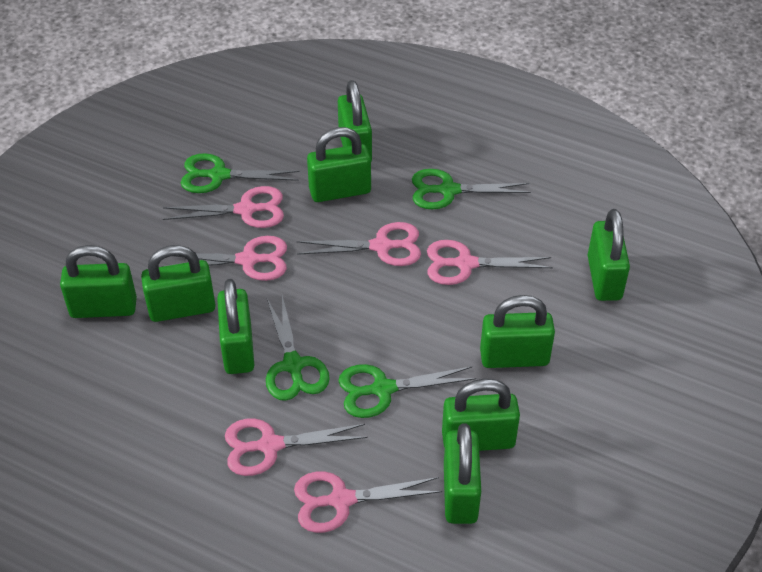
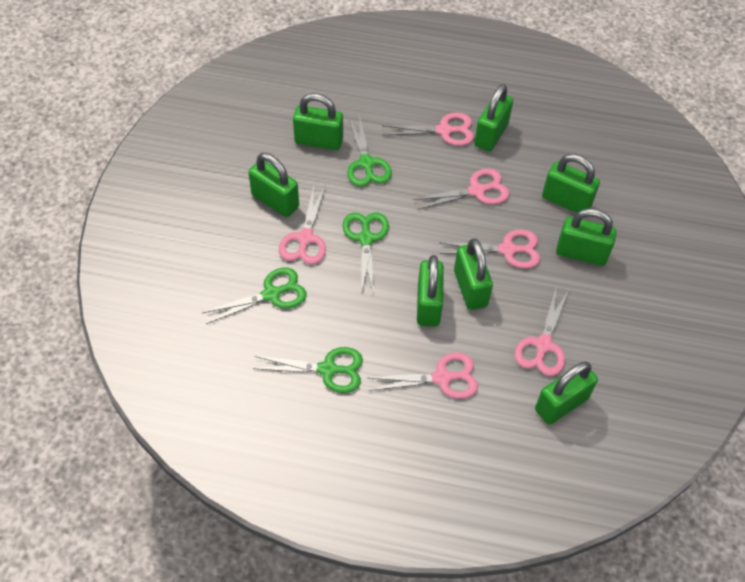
green padlock: [60,245,137,318] [141,245,216,322] [217,279,254,374] [307,127,371,202] [338,80,372,161] [442,379,520,451] [444,423,481,524] [480,295,555,368] [588,209,630,301] = 9 -> [248,153,299,217] [293,93,343,150] [417,255,444,327] [454,239,493,310] [474,84,513,152] [535,361,598,425] [542,154,600,213] [556,208,617,266] = 8

